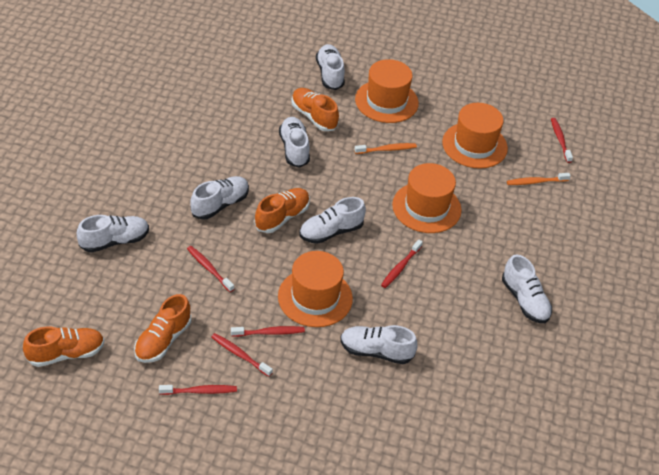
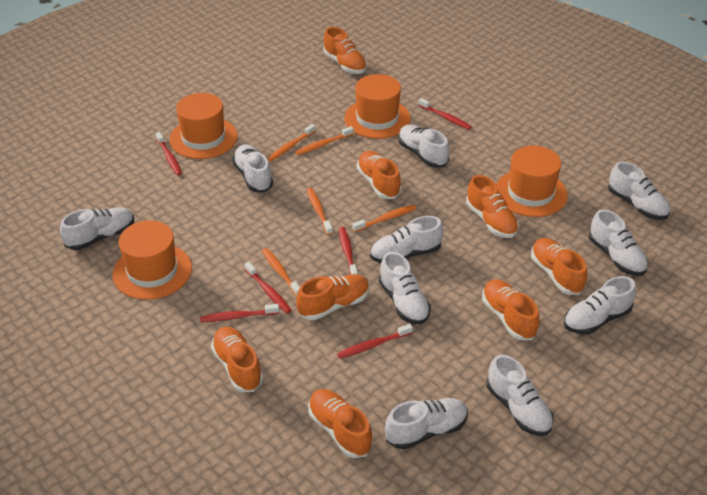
orange shoe: [23,326,105,367] [134,294,191,363] [254,188,310,233] [291,88,339,131] = 4 -> [211,327,263,392] [296,274,370,320] [308,389,373,458] [323,27,367,74] [357,151,402,199] [466,175,519,238] [482,279,539,340] [531,238,587,295] = 8
orange toothbrush: [354,143,417,154] [507,173,571,185] = 2 -> [262,248,300,297] [267,124,316,161] [295,126,354,155] [307,188,333,235] [352,205,416,232] = 5
white shoe: [77,215,149,253] [190,176,249,220] [279,117,310,168] [300,197,366,244] [316,44,345,90] [340,325,418,364] [502,255,552,323] = 7 -> [60,207,134,250] [232,144,273,192] [370,216,443,263] [379,252,431,324] [385,398,468,449] [398,124,449,168] [487,355,554,436] [564,276,636,334] [589,209,648,276] [608,162,670,220] = 10

